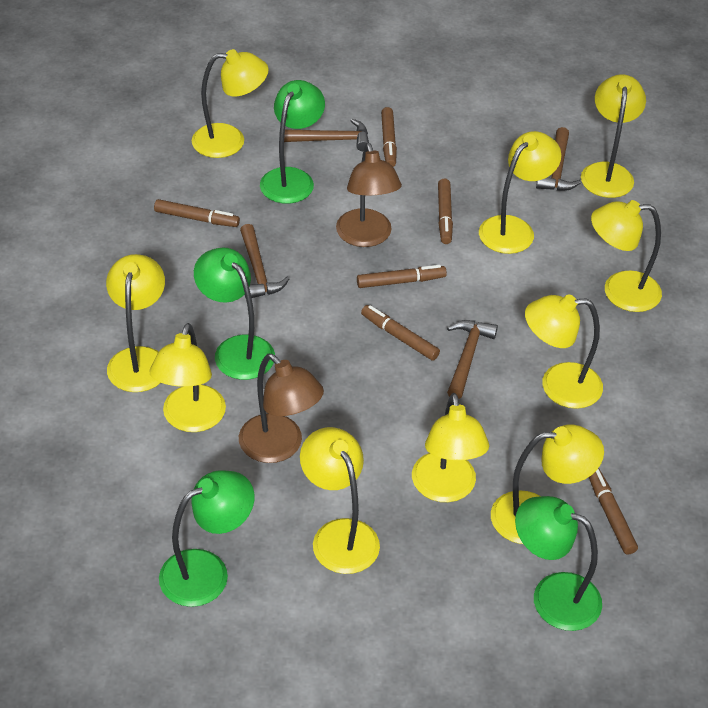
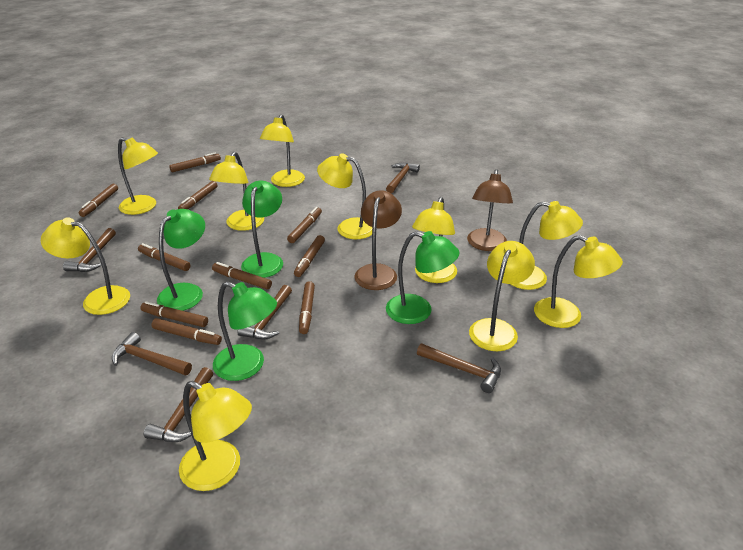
brown hammer: [240,224,289,298] [284,119,369,151] [447,320,498,399] [536,127,581,191] = 4 -> [63,228,116,272] [112,332,192,375] [144,367,213,442] [237,285,292,340] [386,162,420,193] [417,343,501,393] = 6
brown marker: [154,199,240,227] [357,265,447,288] [361,305,440,361] [381,107,397,167] [438,178,453,244] [589,468,638,555] = 6 -> [79,184,118,217] [138,243,191,271] [140,301,208,327] [151,318,222,345] [169,152,221,172] [178,181,218,209] [212,262,272,289] [287,207,322,243] [294,235,325,277] [299,281,315,334] = 10

